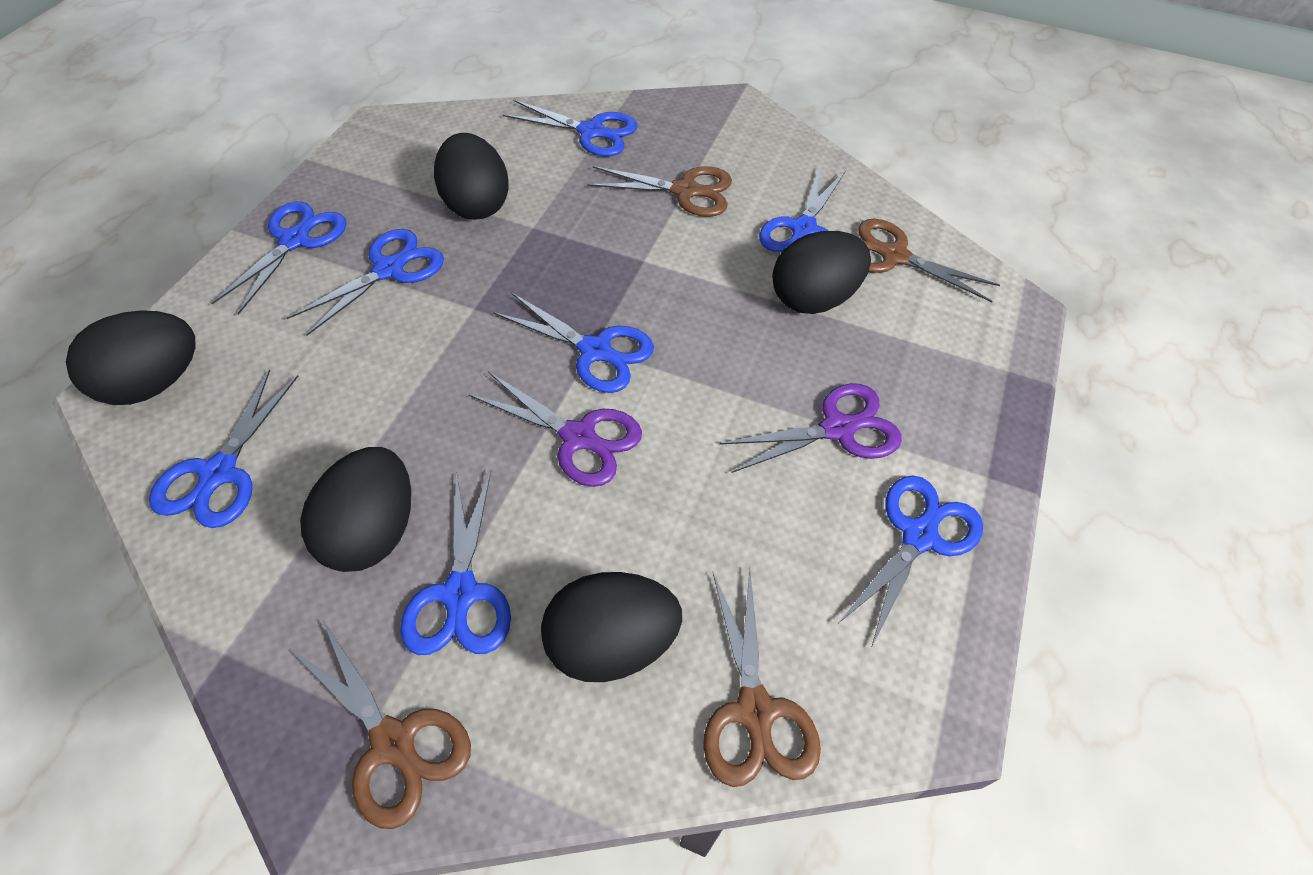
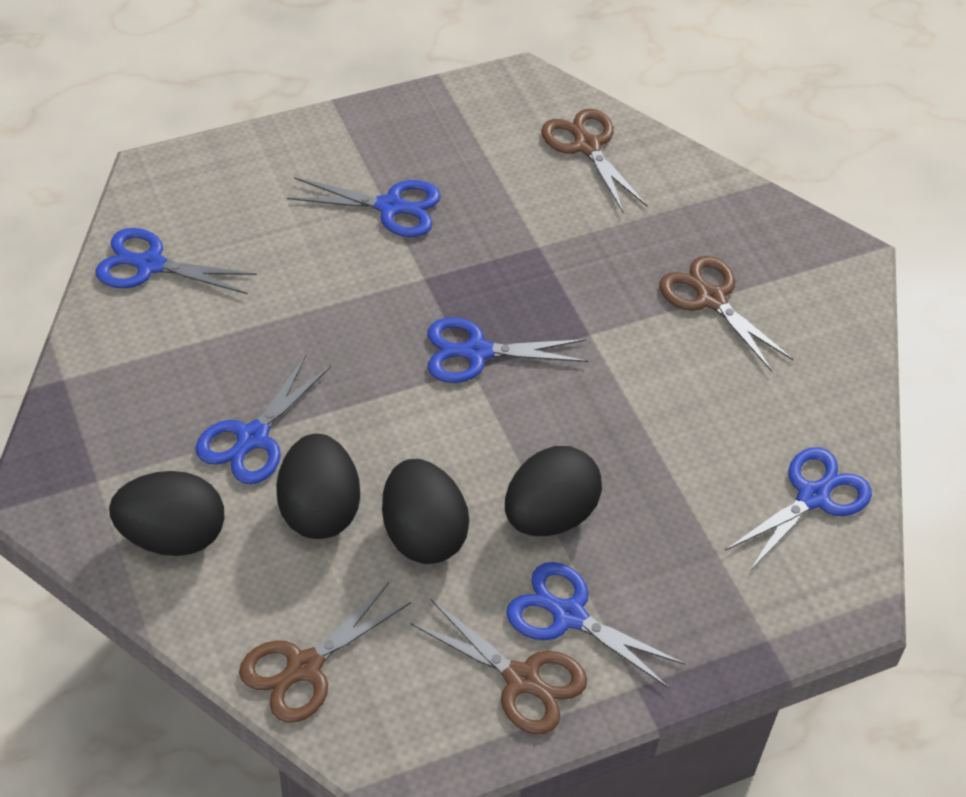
black egg: [66,310,196,405] [300,447,411,572] [434,133,509,220] [541,572,682,682] [772,231,871,314] = 5 -> [109,471,224,556] [276,434,360,539] [382,459,469,564] [505,446,602,536] = 4
blue scissors: [149,370,298,528] [211,201,346,315] [287,229,444,336] [400,471,511,655] [493,292,654,393] [503,100,637,156] [759,168,845,252] [839,476,983,648] = 8 -> [96,228,257,294] [196,355,331,484] [287,177,441,237] [427,317,588,383] [506,562,685,688] [725,447,872,572] = 6
purple scissors: [468,371,642,487] [719,383,902,473] = 2 -> none = 0

